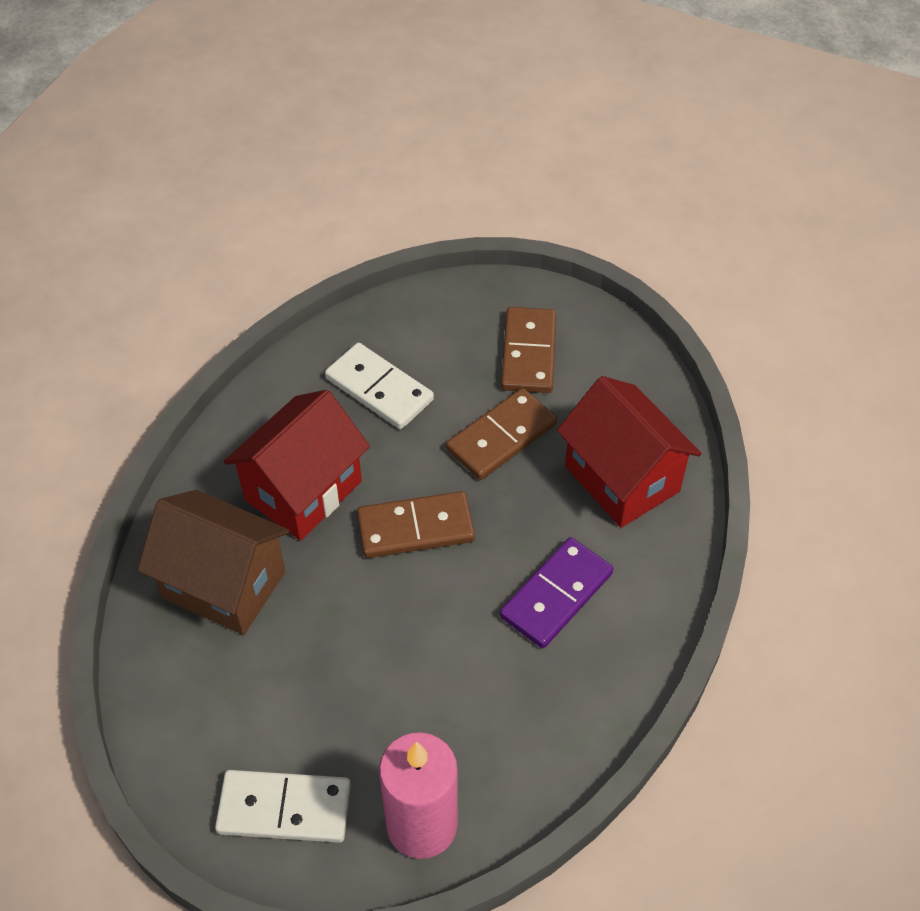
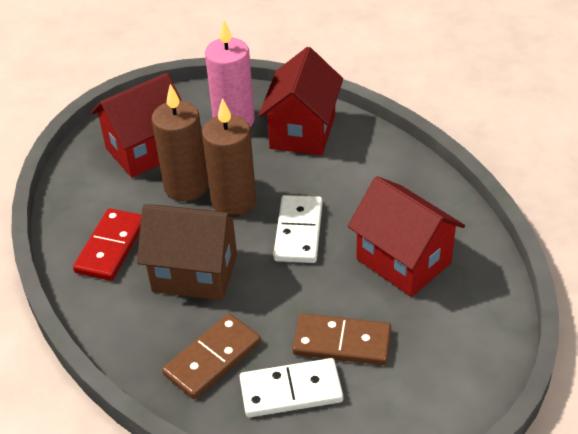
brown candle: none = 0 -> [151,84,208,201] [202,98,256,216] = 2
brown domino: [357,491,475,558] [446,388,557,480] [501,307,556,393] = 3 -> [162,314,261,399] [292,313,391,365] = 2
purple domino: [500,537,614,648] = 1 -> none = 0
red domino: none = 0 -> [73,208,142,281] = 1
red house: [223,390,370,541] [557,376,702,528] = 2 -> [91,73,182,178] [258,47,343,155] [348,176,465,297] = 3

